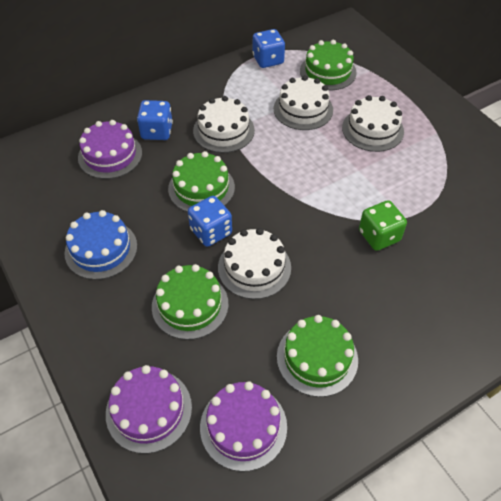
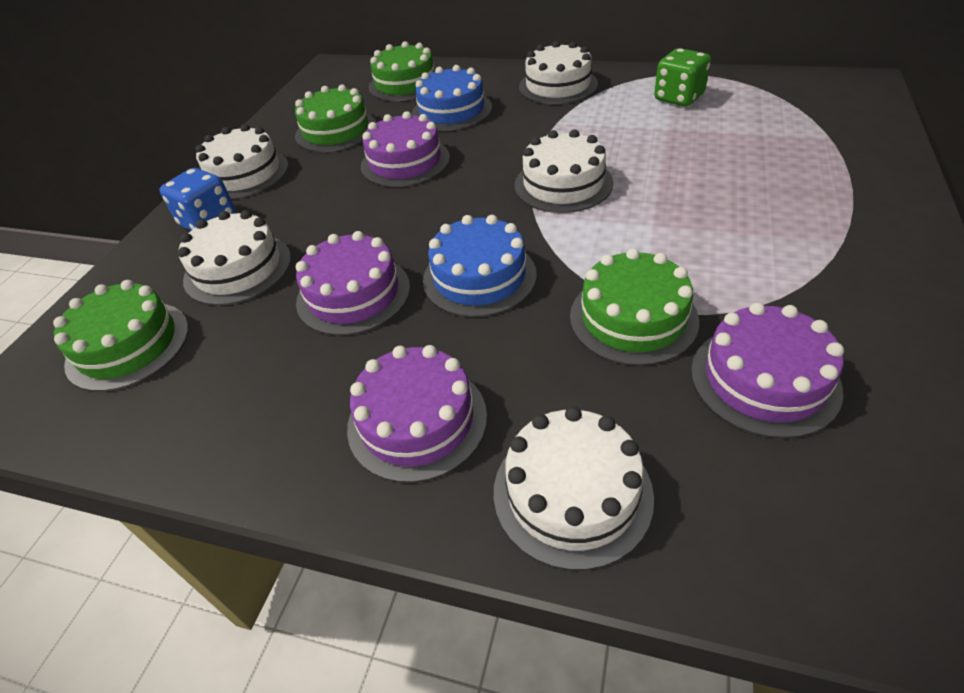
blue cake: [64,210,137,280] = 1 -> [412,65,492,131] [423,215,537,317] = 2
blue dice: [137,100,173,140] [188,196,232,247] [253,29,285,68] = 3 -> [159,168,236,230] = 1
purple cake: [78,120,142,179] [106,365,192,454] [200,381,287,472] = 3 -> [296,231,410,336] [347,345,487,483] [361,111,450,187] [691,302,844,439] = 4
white cake: [193,96,255,153] [218,228,291,299] [274,75,333,130] [342,95,404,152] = 4 -> [178,210,291,306] [195,124,289,199] [494,406,654,570] [515,129,613,213] [519,41,598,104] = 5

